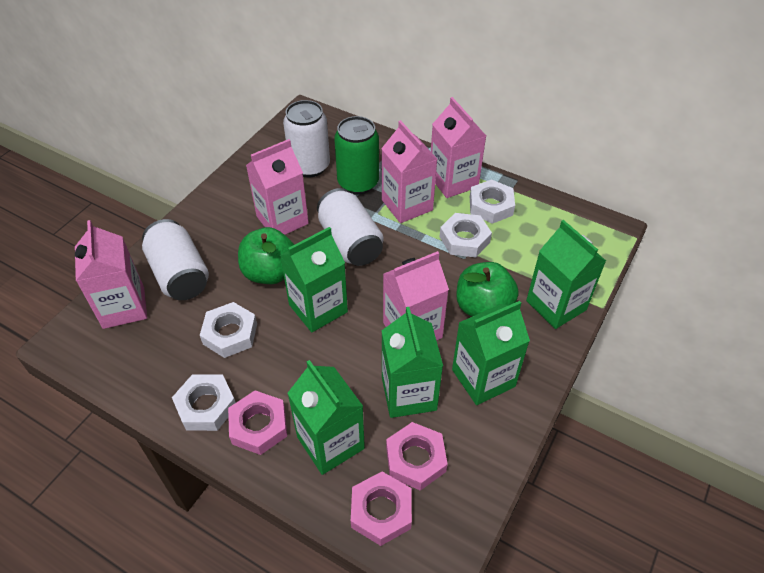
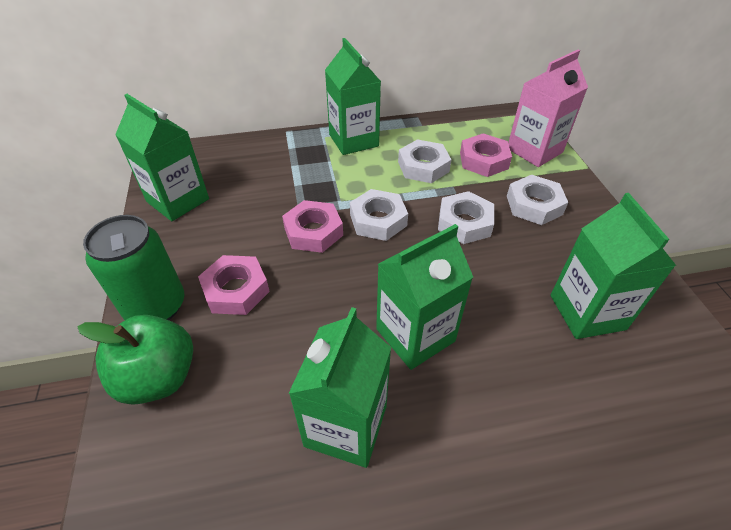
green apple: [238,227,294,284] [456,262,519,317] = 2 -> [77,315,193,405] = 1
pink carton: [75,220,147,329] [246,139,309,235] [381,120,437,223] [383,251,449,341] [431,97,486,198] = 5 -> [508,50,588,167] = 1
white can: [142,219,209,300] [283,100,330,177] [317,188,383,266] = 3 -> none = 0

